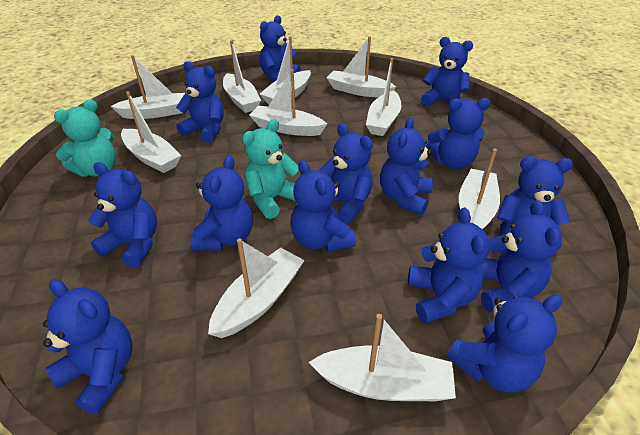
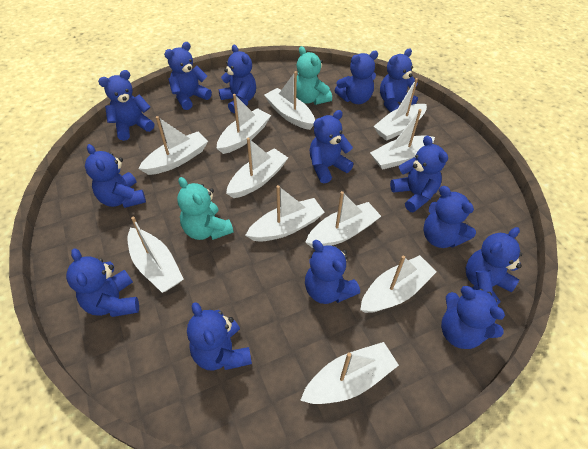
white boat: [111,55,185,119] [121,91,181,173] [208,238,305,338] [223,40,261,113] [249,69,327,136] [260,36,311,104] [309,314,456,401] [327,36,396,98] [366,58,401,136] [459,149,500,229] = 10 -> [128,217,184,293] [138,116,208,175] [217,94,271,154] [226,137,288,198] [245,185,325,242] [264,71,315,130] [300,342,399,404] [305,191,381,248] [360,255,437,313] [370,109,435,170] [373,78,427,141] = 11

